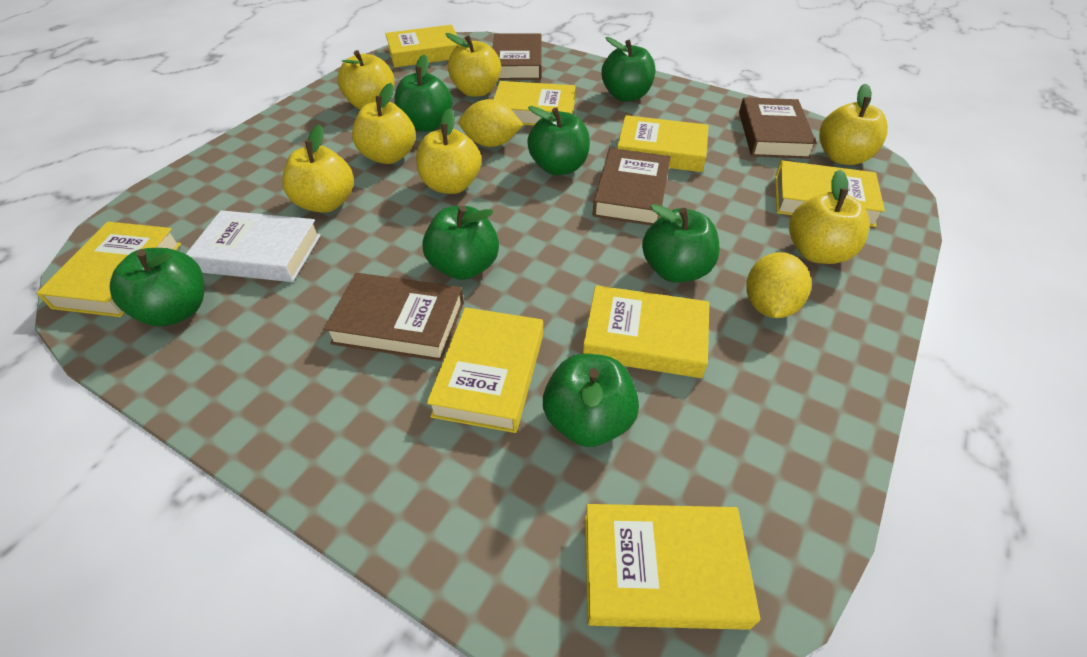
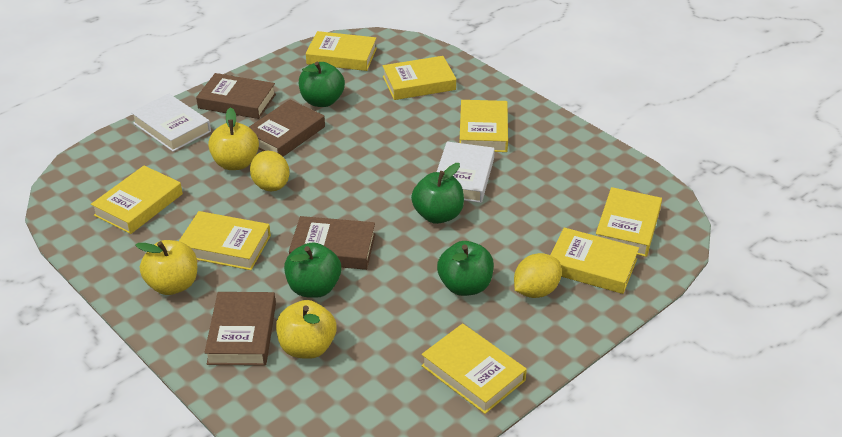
green apple: [110,248,204,326] [394,55,452,132] [422,206,499,280] [527,106,590,175] [543,354,639,447] [602,37,655,102] [642,204,719,283] = 7 -> [284,242,341,298] [299,62,345,107] [411,163,464,224] [437,241,494,296] = 4
white book: [186,210,321,282] = 1 -> [131,94,211,152] [437,142,495,203] = 2
yellow apple: [282,125,354,213] [338,50,395,109] [352,83,416,164] [416,108,481,194] [445,33,501,97] [789,170,869,264] [819,84,888,165] = 7 -> [135,240,197,295] [208,107,259,170] [276,300,336,359] = 3

